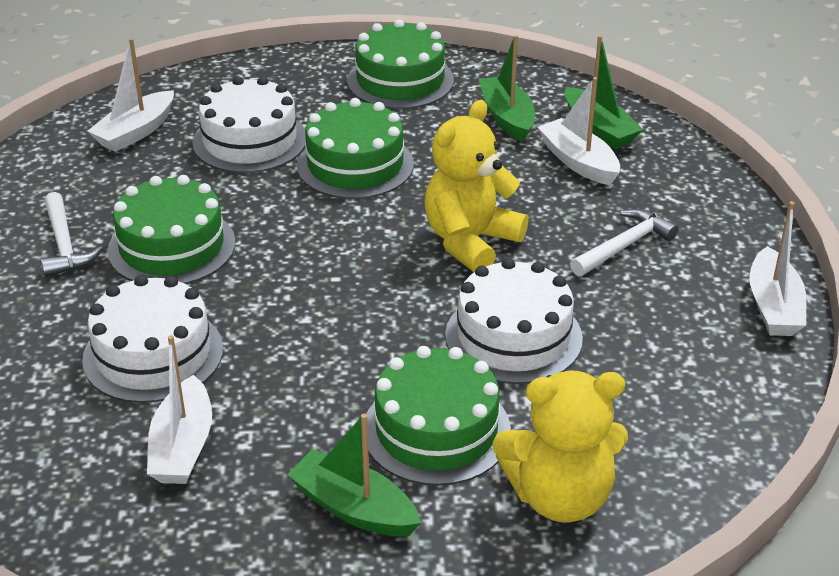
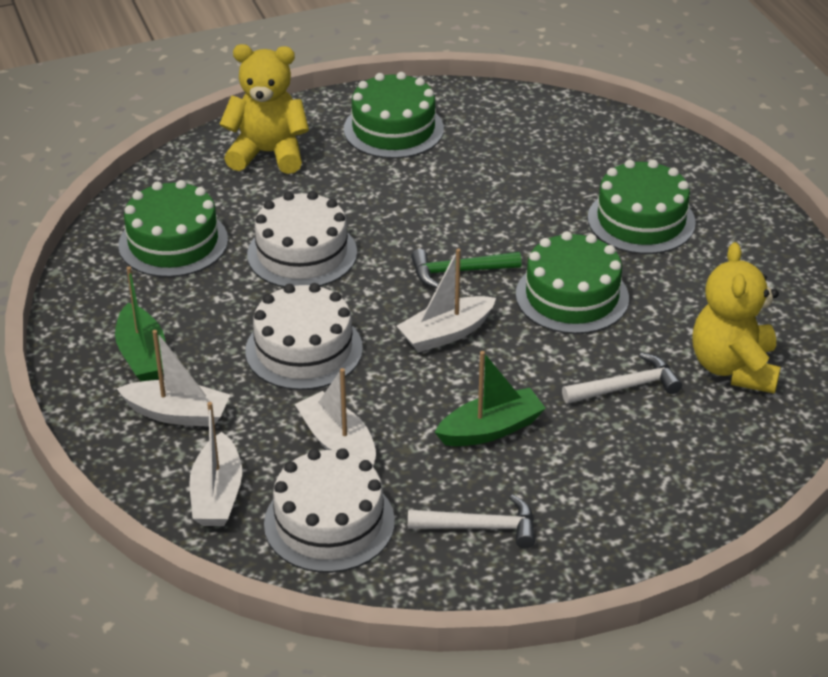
green boat: [287,414,421,537] [479,35,535,142] [565,35,643,149] = 3 -> [115,266,166,381] [435,351,546,446] = 2
green hammer: none = 0 -> [411,249,522,288] = 1

